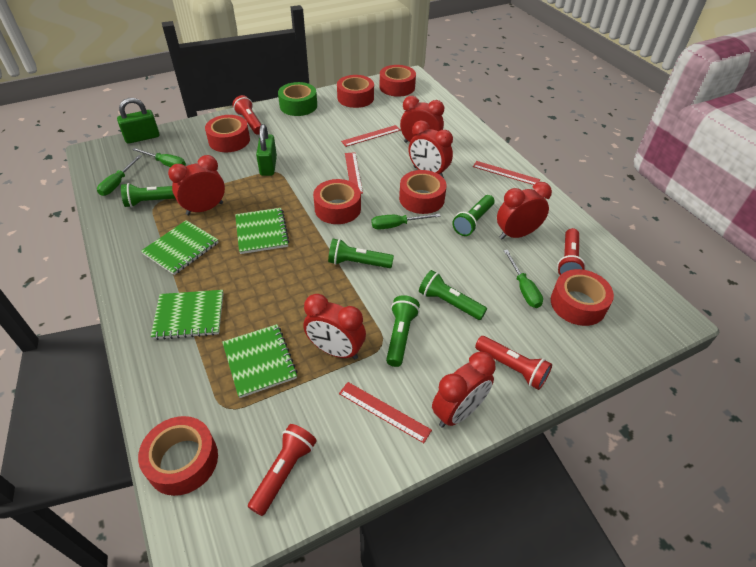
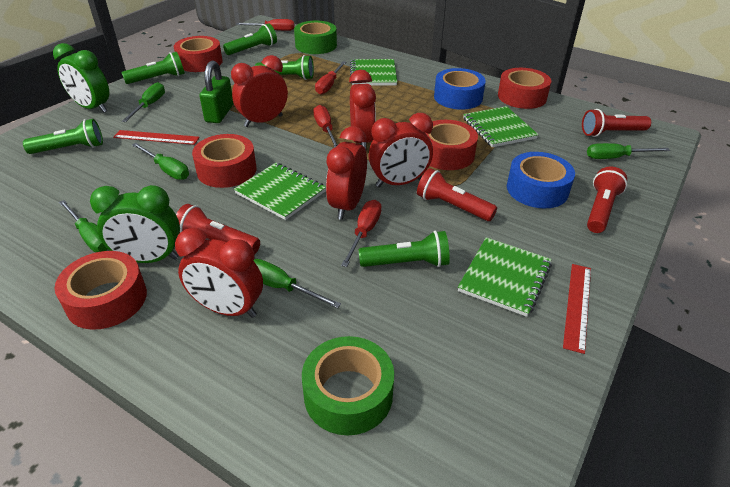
blue tape: none = 0 -> [434,68,486,110] [507,152,575,208] = 2
green clock: none = 0 -> [53,43,110,113] [90,185,180,263] = 2
green padlock: [117,98,159,144] [256,124,277,176] = 2 -> [200,61,233,123] = 1
green screwdriver: [97,155,142,196] [132,148,186,167] [371,214,440,230] [504,250,543,308] = 4 -> [59,200,107,252] [122,82,165,122] [132,143,189,180] [254,259,341,308] [587,143,670,159] = 5
green tape: [278,82,317,116] = 1 -> [294,21,337,54] [302,336,394,435] = 2
red clock: [168,155,225,215] [303,294,366,360] [400,96,444,143] [409,120,453,178] [432,352,496,428] [497,182,552,239] = 6 -> [175,228,263,318] [231,55,288,127] [326,126,367,220] [349,70,376,149] [369,113,433,187] = 5
red ruler: [339,382,432,443] [341,125,401,147] [345,152,363,194] [473,161,540,185] = 4 -> [113,130,200,145] [563,264,591,354] = 2
red screwdriver: none = 0 -> [236,19,295,31] [313,105,338,148] [315,61,346,95] [341,200,382,267] = 4
red tape: [138,416,218,496] [205,115,250,152] [313,179,361,224] [337,75,374,108] [380,65,416,97] [399,170,447,214] [551,269,614,326] = 7 -> [55,251,147,330] [174,36,223,72] [192,134,256,188] [426,120,478,170] [498,68,551,109] = 5

